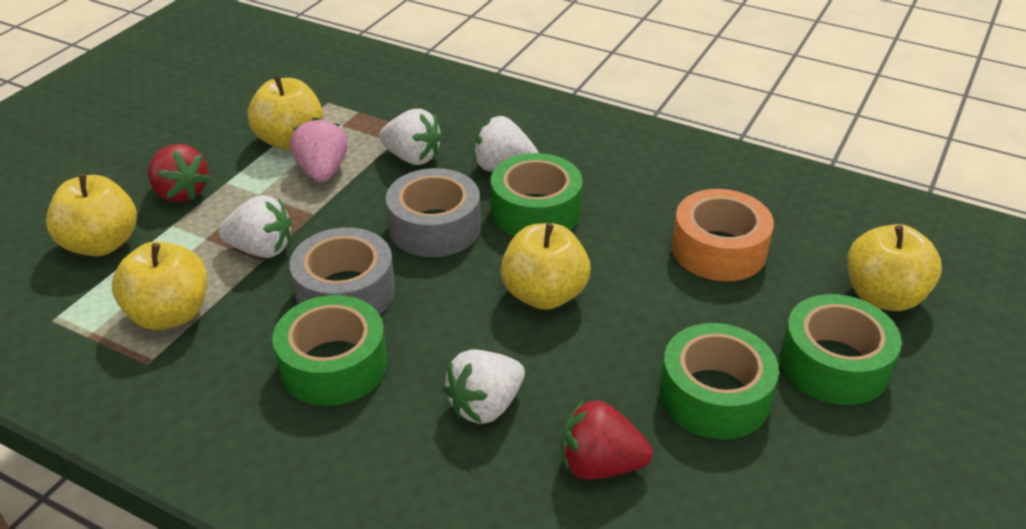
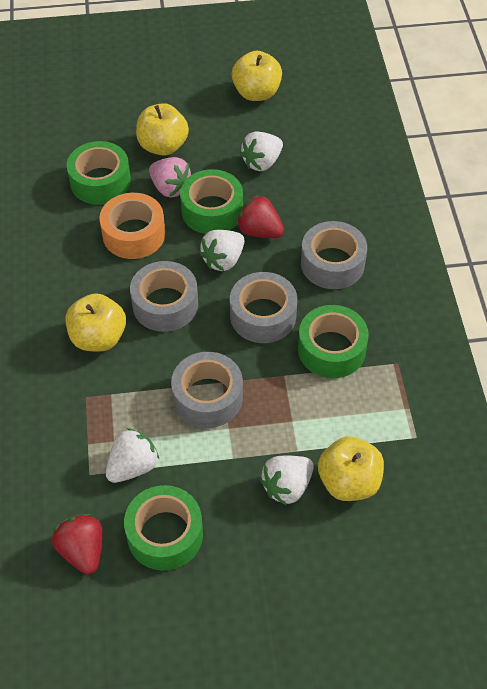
grey tape: [289,227,395,314] [386,168,481,257] = 2 -> [130,261,198,332] [171,352,243,428] [230,272,297,343] [301,221,367,289] = 4
yellow apple: [46,174,137,257] [112,241,207,330] [248,75,323,150] [501,223,591,310] [847,224,942,311] = 5 -> [66,293,126,352] [136,103,189,156] [232,51,282,101] [318,436,384,501] = 4

